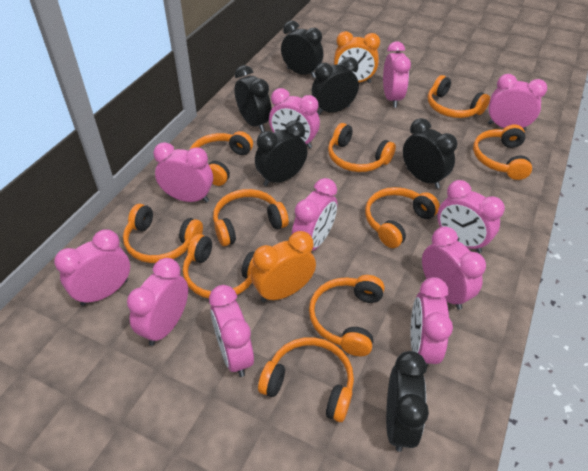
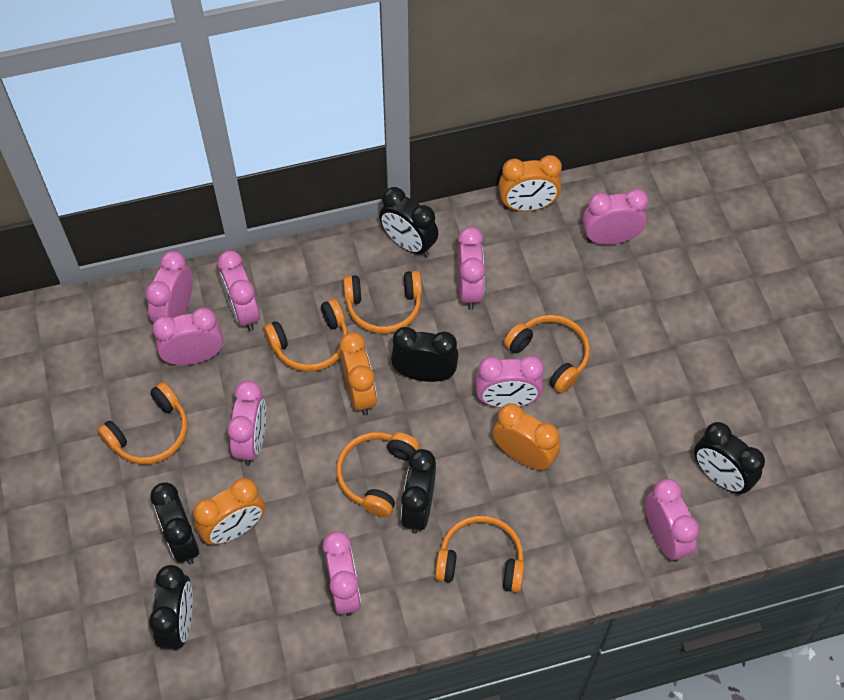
orange clock: [251,231,316,302] [334,31,380,83] = 2 -> [193,478,265,545] [340,332,377,415] [493,403,560,470] [499,155,562,212] = 4
orange headphones: [123,204,203,263] [183,234,255,298] [189,131,253,186] [213,189,289,246] [258,337,354,422] [309,275,384,356] [328,123,396,172] [365,187,440,248] [428,75,490,118] [473,124,532,180] = 10 -> [97,382,188,465] [264,299,348,372] [336,432,420,518] [343,270,422,334] [435,515,525,593] [504,315,590,394] = 6
pink clock: [54,229,130,306] [127,258,188,346] [153,142,213,203] [209,285,254,377] [269,88,320,149] [292,178,337,251] [383,41,411,108] [411,277,453,366] [422,227,486,310] [437,180,505,253] [488,74,547,131] = 11 -> [145,251,193,322] [152,307,223,365] [217,250,260,331] [227,381,266,465] [323,531,361,616] [458,227,485,310] [475,355,544,408] [583,189,649,245] [646,479,699,562] = 9

